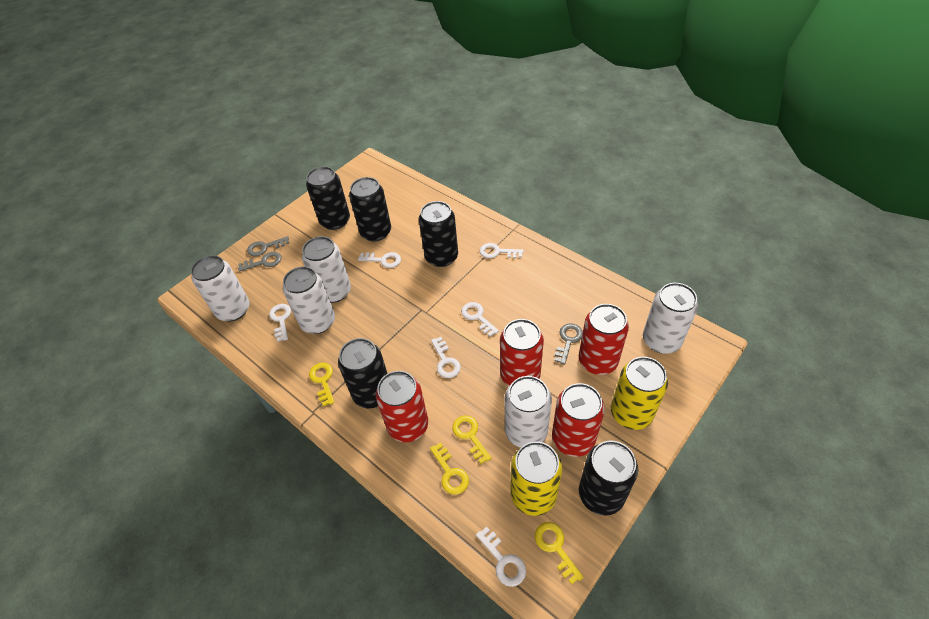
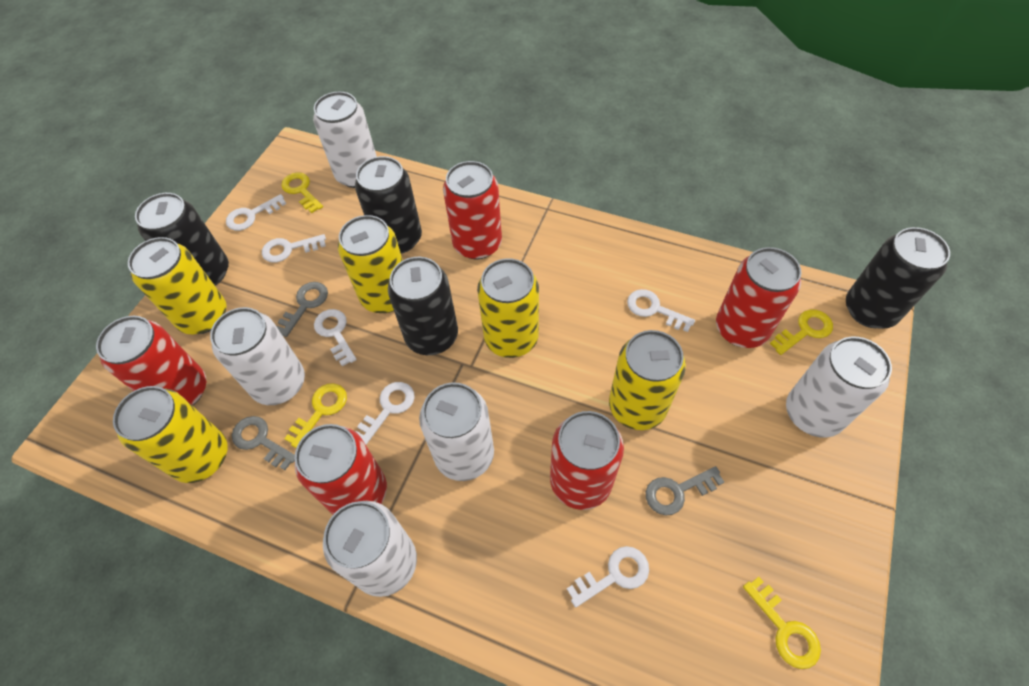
black can: [306,167,350,230] [338,338,388,409] [349,177,391,242] [419,201,458,267] [579,440,638,516] = 5 -> [135,193,229,286] [355,156,422,254] [388,257,458,355] [846,227,950,329] = 4
red can: [376,371,428,442] [500,319,544,386] [552,383,605,457] [579,304,629,375] = 4 -> [96,316,206,406] [294,424,387,515] [443,161,502,259] [550,411,624,510] [716,247,801,348] = 5
yellow can: [511,441,562,516] [611,357,668,430] = 2 -> [113,386,227,483] [128,237,227,334] [338,215,403,313] [477,258,539,358] [609,330,686,430] = 5

